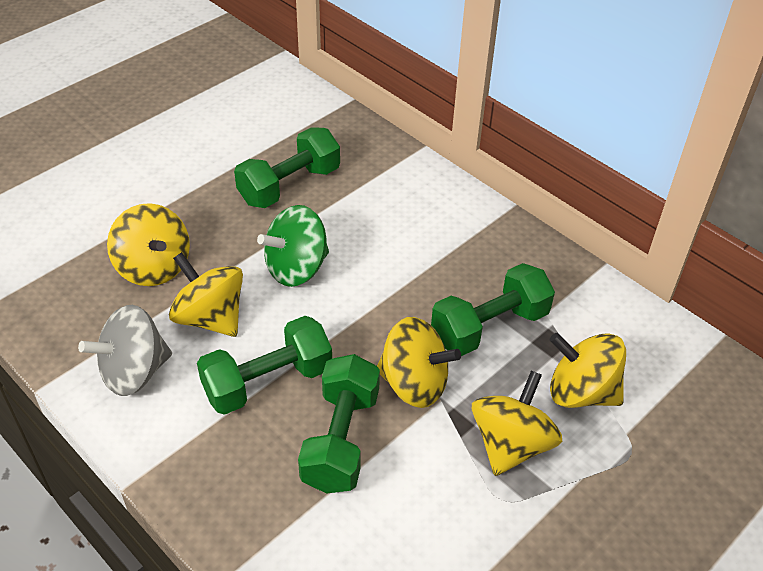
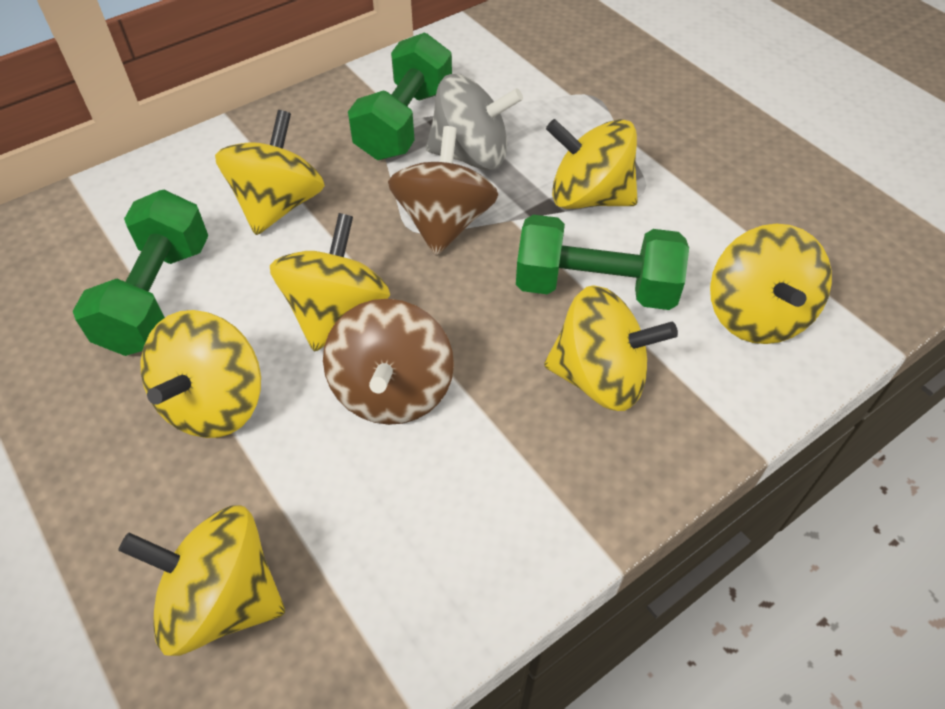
brown spinning top: none = 0 -> [323,299,454,425] [388,126,498,256] = 2
green dumbbell: [197,316,332,415] [234,127,340,208] [298,354,380,494] [431,263,555,356] = 4 -> [73,190,208,356] [348,32,452,160] [516,215,689,310] = 3
green spinning top: [257,205,329,287] = 1 -> none = 0
yellow spinning top: [107,203,190,286] [169,252,243,337] [377,317,461,408] [472,371,562,476] [550,333,626,408] = 5 -> [118,505,285,656] [141,310,261,438] [215,110,325,235] [270,213,390,352] [544,285,678,411] [546,119,638,209] [710,224,832,344] = 7

